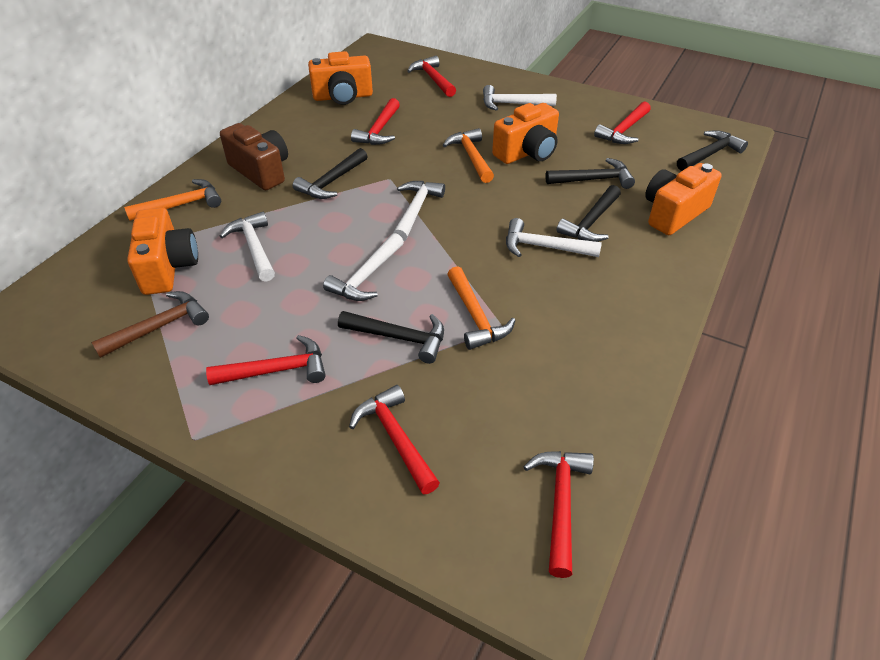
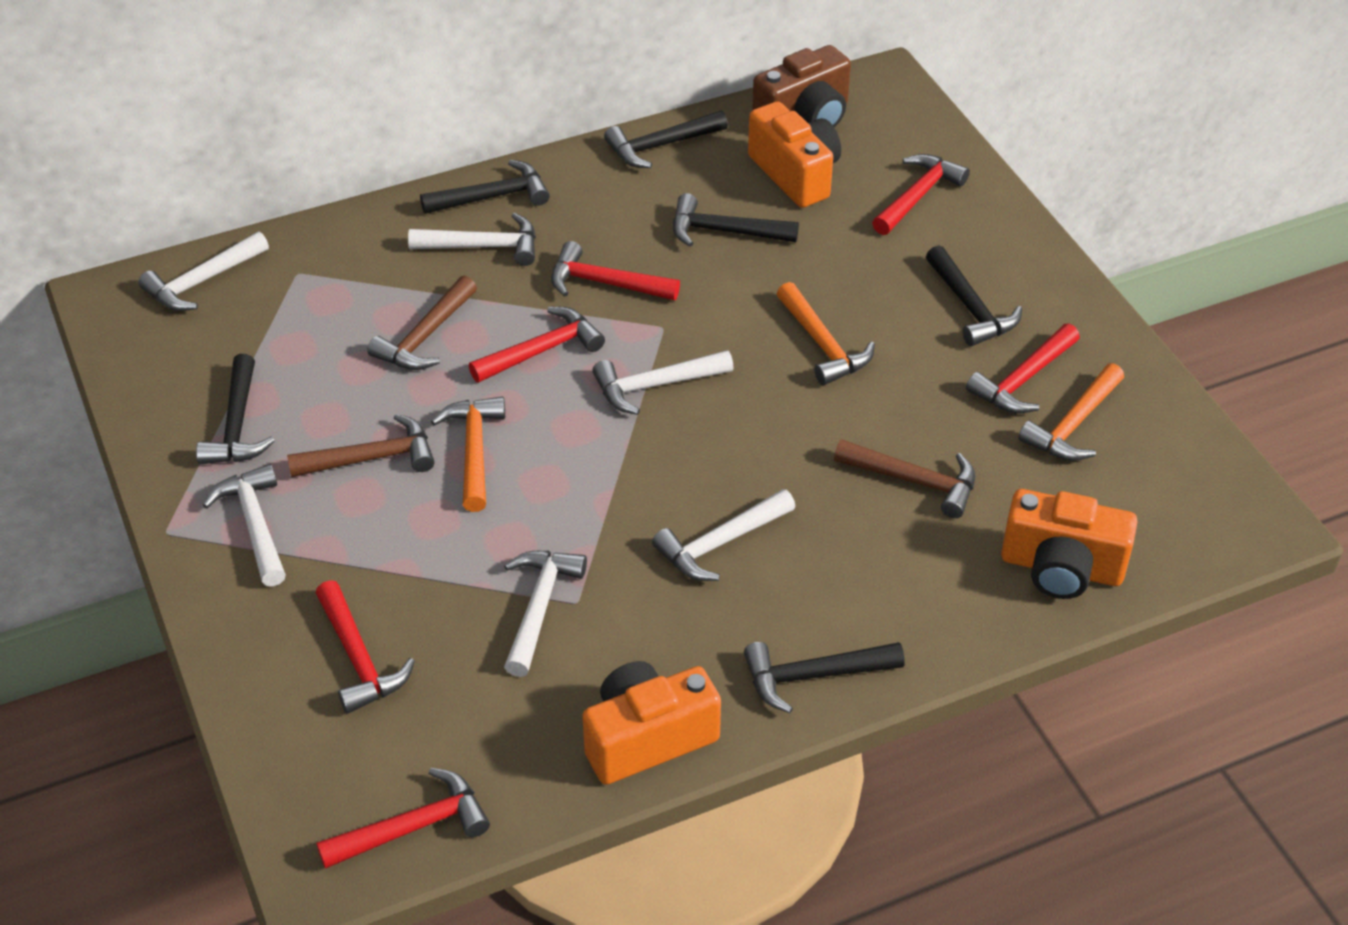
black hammer: [293,148,368,199] [338,311,444,364] [545,158,635,189] [556,185,621,242] [677,130,748,171] = 5 -> [196,354,275,464] [420,160,550,214] [604,111,728,168] [673,193,799,247] [744,642,905,713] [926,245,1022,346] = 6
brown hammer: [91,291,209,358] = 1 -> [287,414,435,477] [367,276,477,370] [834,439,975,518] = 3
orange camera: [127,208,198,295] [308,51,373,105] [492,103,559,164] [645,163,722,235] = 4 -> [582,661,721,785] [748,101,841,208] [1001,489,1137,599] = 3
white hammer: [220,212,275,282] [323,233,404,301] [393,181,445,241] [483,85,557,111] [506,218,602,257] = 5 -> [138,231,269,311] [202,464,286,587] [408,213,536,266] [504,551,587,677] [592,350,734,415] [652,489,795,581] = 6

